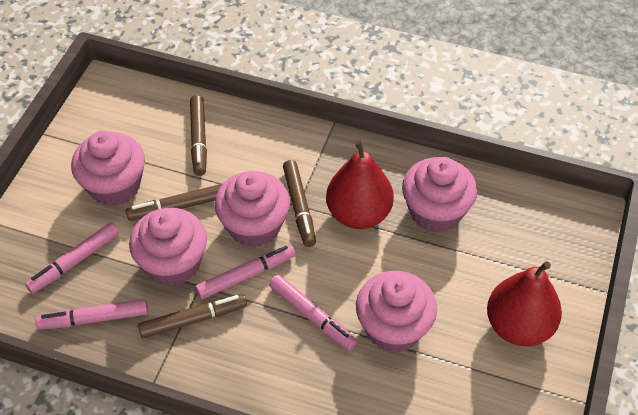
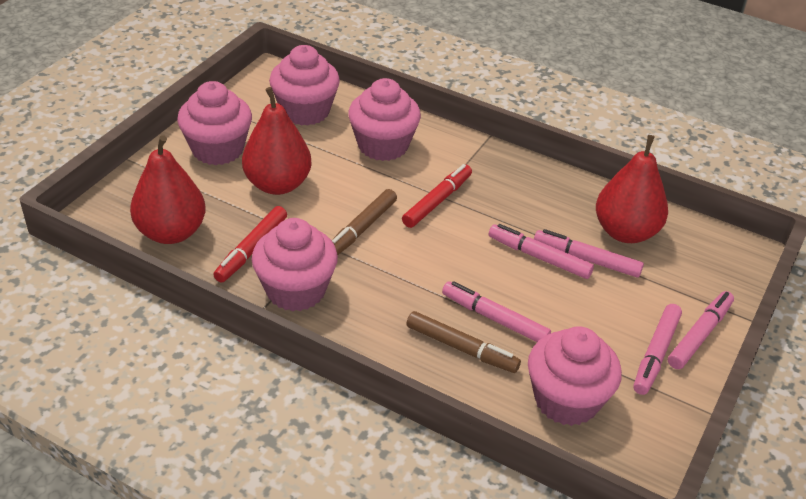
brown marker: [126,184,222,221] [138,294,247,339] [190,95,207,176] [283,160,316,247] = 4 -> [332,189,397,255] [406,311,521,373] = 2
pink marker: [25,222,119,293] [35,299,148,329] [195,244,296,299] [269,275,357,351] = 4 -> [442,281,551,342] [489,224,594,279] [534,229,644,278] [633,304,682,395] [668,291,734,369] = 5
red marker: none = 0 -> [213,206,287,283] [402,164,472,228] = 2
red pear: [326,140,394,229] [487,261,562,346] = 2 -> [130,135,206,244] [242,87,312,195] [596,135,668,243] = 3

